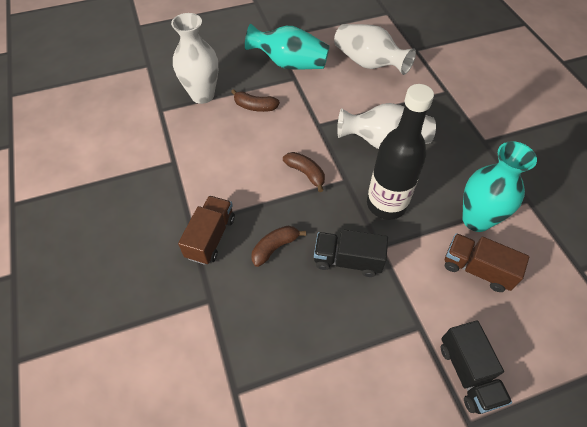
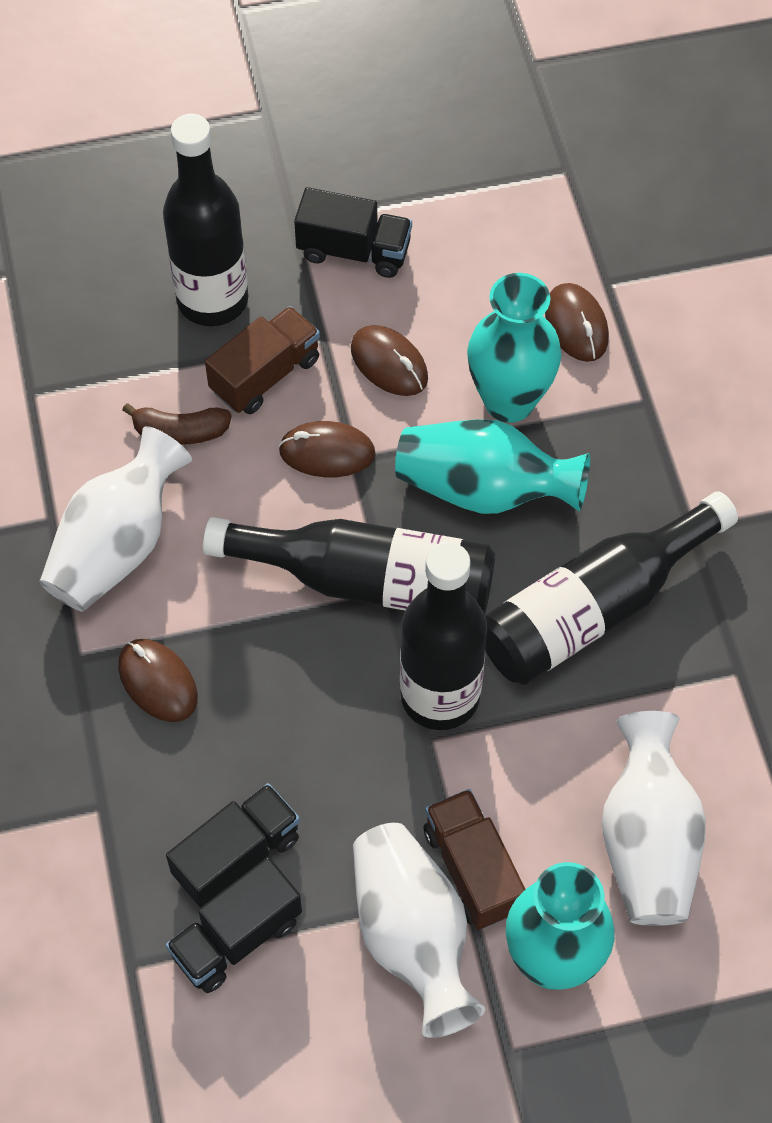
black bottle: [367,84,434,220] = 1 -> [163,113,248,326] [203,517,495,615] [400,542,487,730] [485,491,738,685] = 4
black truck: [314,229,388,277] [441,320,512,414] = 2 -> [166,783,300,907] [166,857,302,993] [294,187,412,278] = 3
brown banana: [231,89,280,112] [252,226,306,267] [283,152,325,192] = 3 -> [122,403,232,445] = 1
brown mouse: none = 0 -> [118,639,198,722] [279,421,376,477] [351,325,428,396] [545,283,609,362] = 4
turquoise vase: [245,24,330,70] [462,141,537,232] = 2 -> [395,419,590,514] [467,273,561,423] [506,862,615,990] = 3

